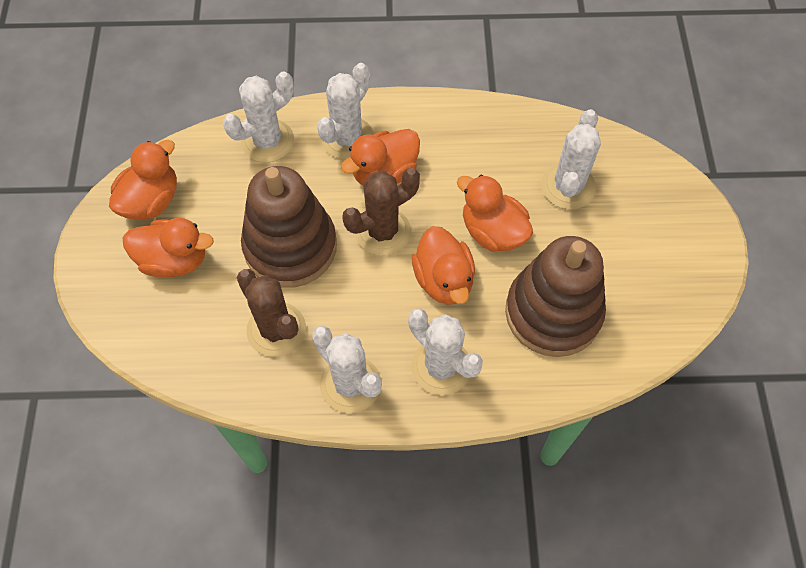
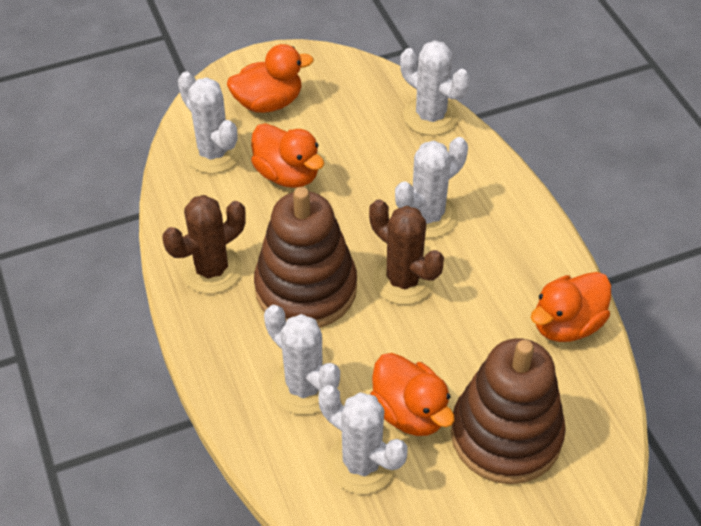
orange duck: [109,140,177,220] [123,218,214,278] [341,129,420,186] [412,226,475,305] [457,175,533,252] = 5 -> [227,44,314,113] [251,123,324,188] [370,353,455,436] [531,272,611,342] = 4

